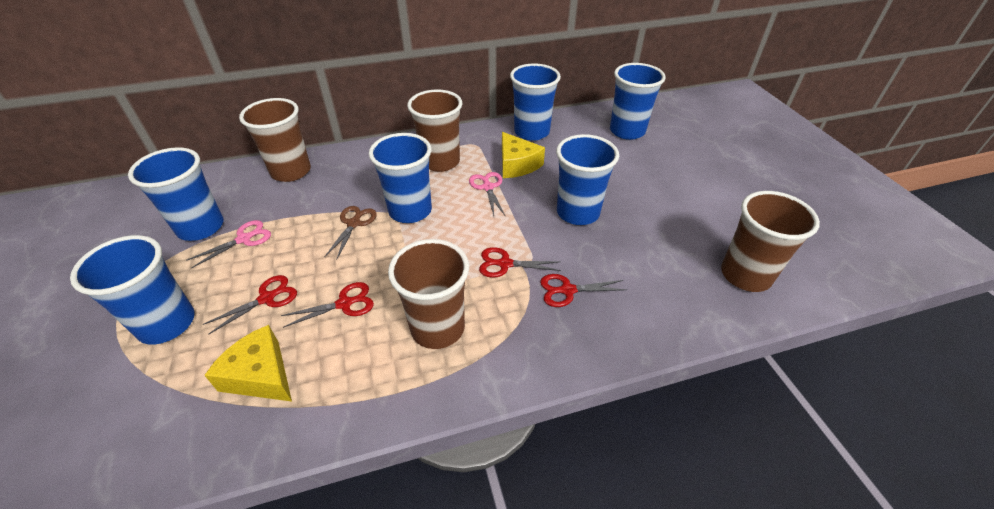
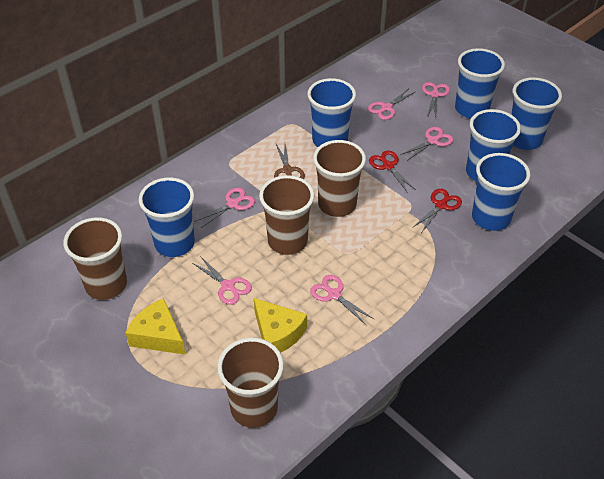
pink scissors: [186,220,271,268] [469,172,505,216] = 2 -> [193,256,252,305] [194,188,255,228] [310,275,374,326] [368,88,415,120] [400,127,453,161] [422,82,450,117] = 6
red scissors: [203,275,297,335] [281,282,374,328] [479,247,561,278] [540,274,627,307] = 4 -> [369,151,416,193] [412,189,462,232] = 2

